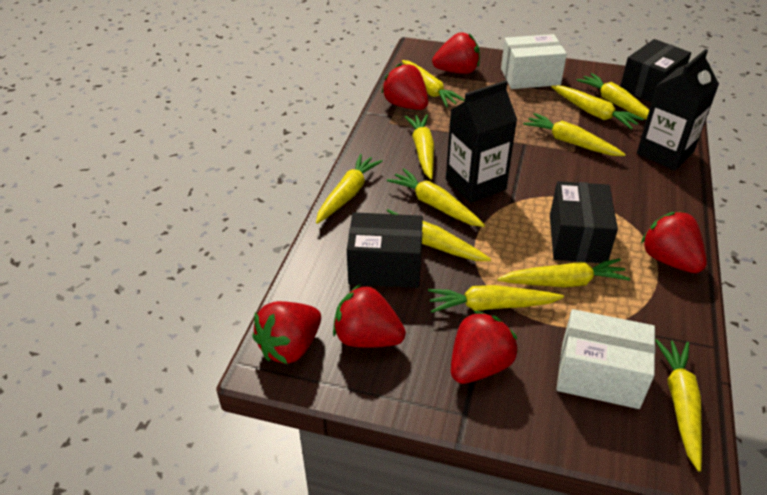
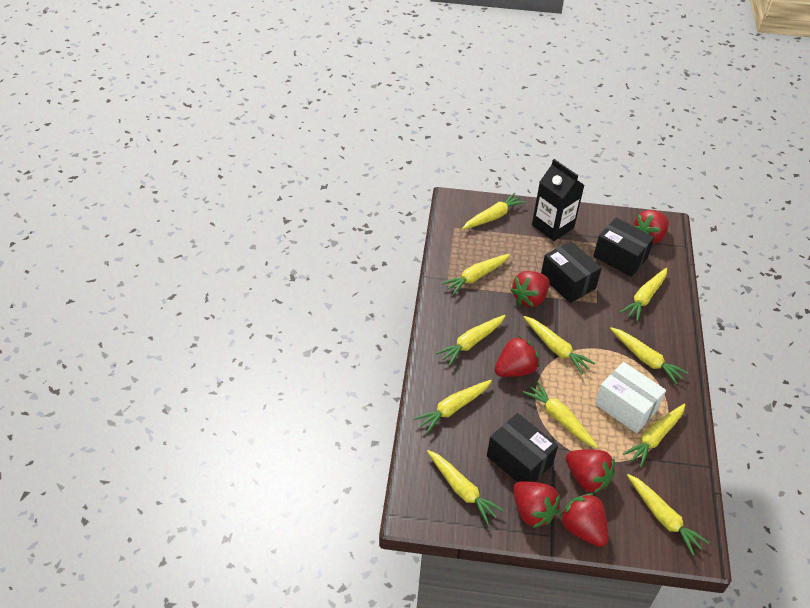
black carton: [446,80,517,203] [637,49,719,170] = 2 -> [532,159,584,241] = 1
white box: [501,34,567,89] [557,309,655,409] = 2 -> [595,362,666,433] = 1

